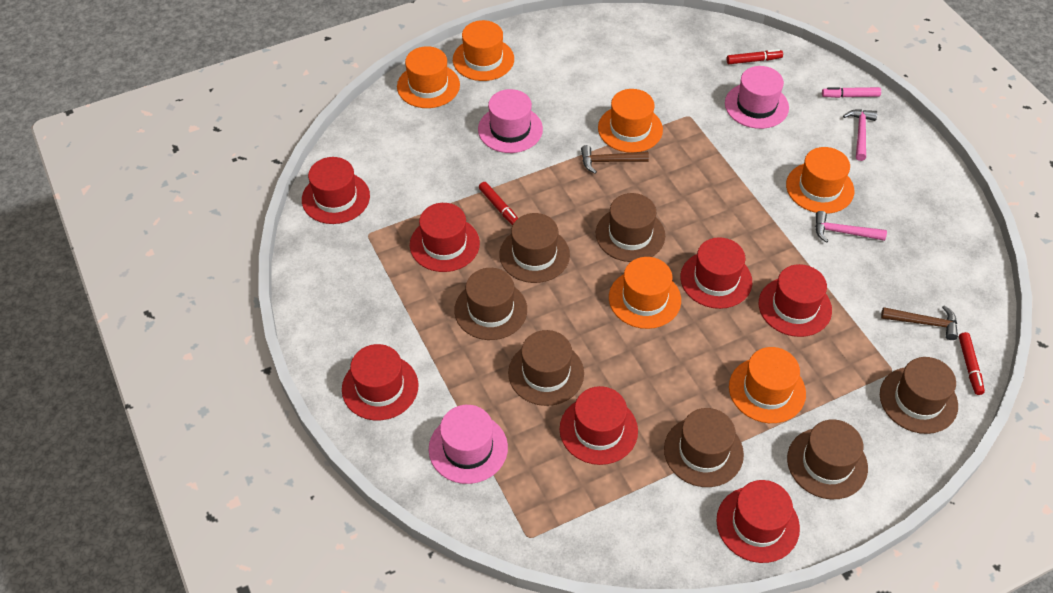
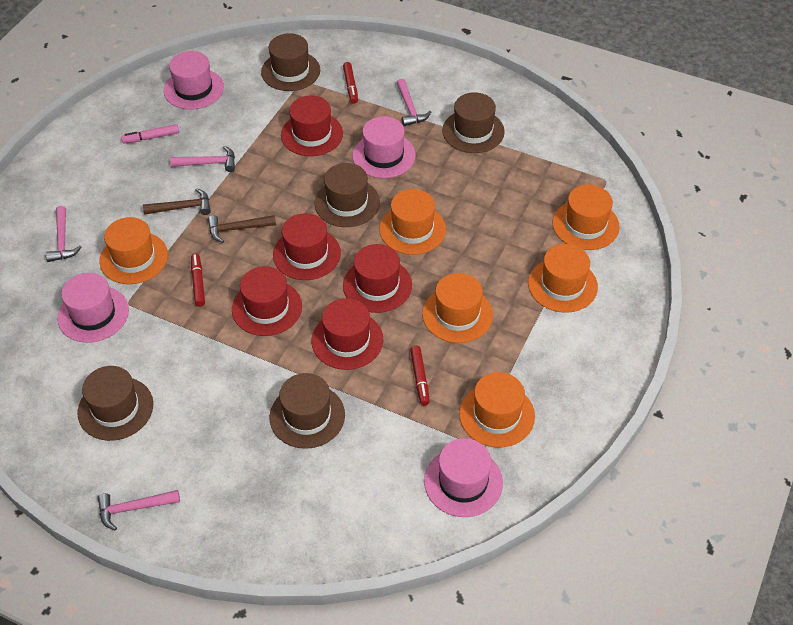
brown hat: [454,268,527,340] [499,213,570,283] [508,330,584,406] [596,193,665,262] [664,408,744,487] [787,419,868,499] [880,357,958,434] = 7 -> [77,366,153,441] [261,33,320,91] [270,373,345,449] [314,163,380,227] [442,92,505,153] = 5
pink hammer: [815,211,887,243] [843,109,878,161] = 2 -> [46,206,82,262] [98,490,180,530] [171,146,235,172] [396,79,431,126] = 4
pink hat: [429,405,508,484] [478,89,543,153] [725,66,789,129] = 3 -> [57,273,129,343] [164,51,224,110] [352,116,416,178] [424,438,503,517] = 4
red hat: [302,157,370,224] [342,344,419,420] [410,203,480,272] [560,386,638,465] [680,237,752,309] [716,480,800,563] [759,264,832,337] = 7 -> [232,266,302,336] [273,213,341,280] [281,96,343,156] [311,298,383,370] [343,244,412,313] = 5

